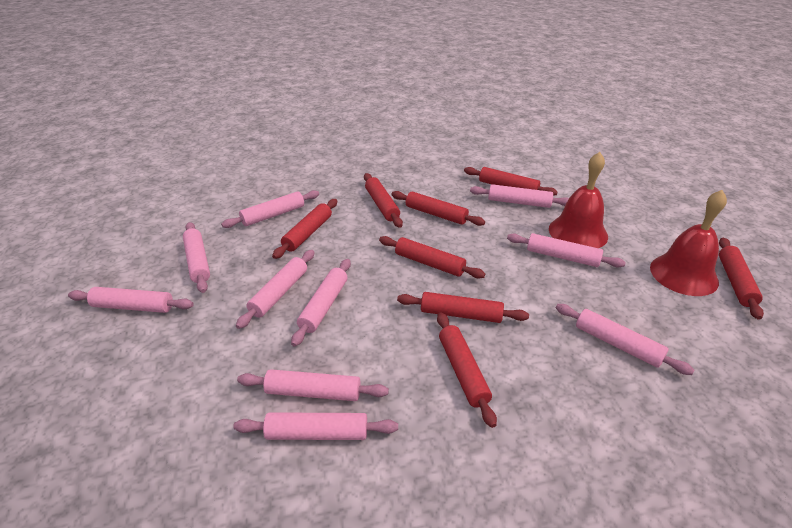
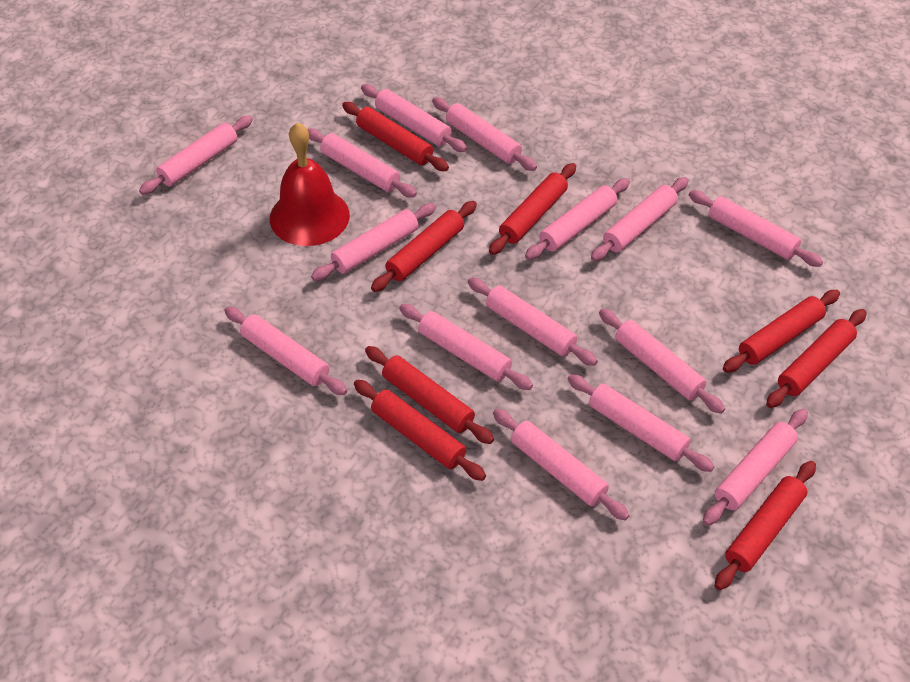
pink rolling pin: [68,287,194,313] [183,222,210,293] [221,190,319,228] [233,412,398,440] [236,250,315,329] [237,369,389,401] [291,259,351,347] [470,184,569,208] [507,233,626,268] [556,304,695,375] = 10 -> [139,115,253,195] [224,307,347,395] [307,128,417,198] [311,203,436,281] [361,84,467,152] [399,304,533,390] [432,97,537,171] [468,278,598,366] [493,409,630,521] [525,178,630,260] [567,374,715,472] [591,177,689,261] [599,309,725,414] [689,190,823,267] [703,409,808,526] = 15
red bell: [549,152,608,248] [650,190,727,296] = 2 -> [270,122,350,246] = 1

